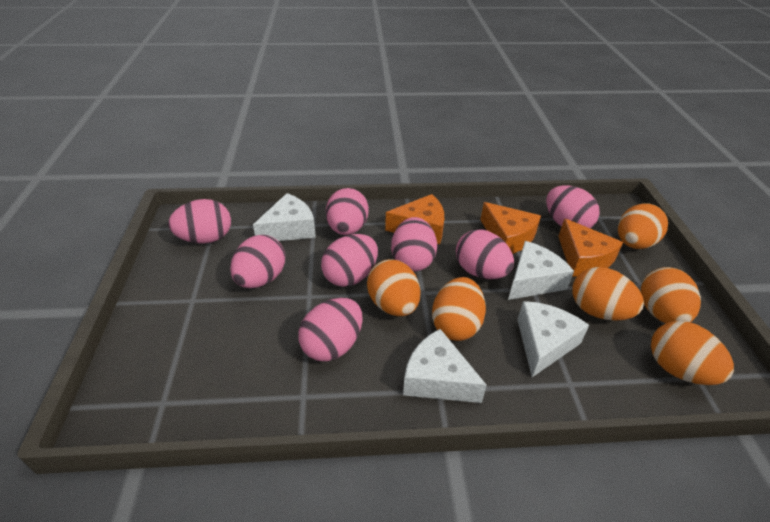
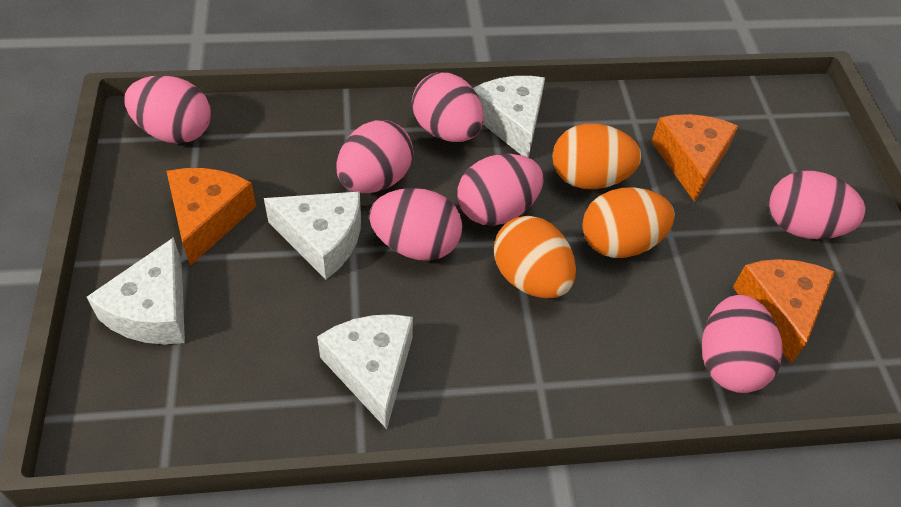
orange egg: [367,259,421,316] [432,277,486,341] [572,267,644,321] [618,203,668,249] [641,267,701,323] [651,321,734,385] = 6 -> [494,216,576,298] [552,124,641,189] [582,187,675,258] = 3
pink egg: [168,199,231,244] [230,235,285,288] [299,298,363,361] [321,234,378,287] [326,188,369,235] [391,217,437,271] [456,229,514,279] [546,185,600,228] = 8 -> [124,76,211,144] [337,120,414,193] [369,188,463,261] [412,72,484,142] [458,154,544,226] [702,295,783,393] [769,171,866,239] = 7

